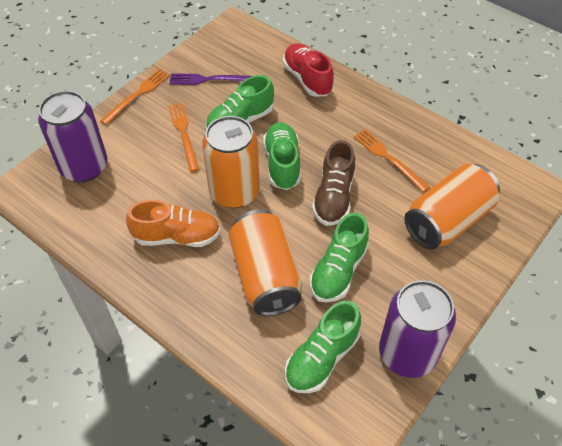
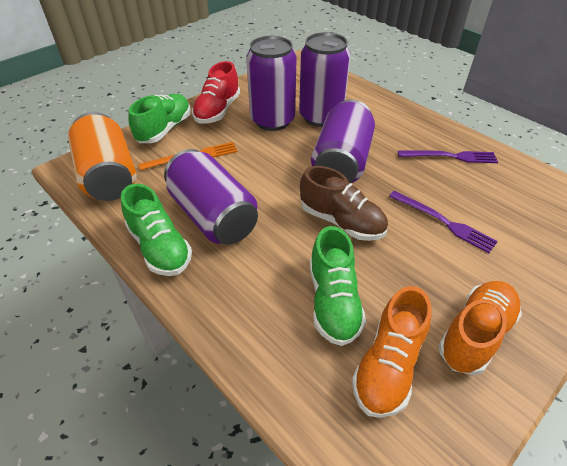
green shoe: [205,75,274,129] [263,122,301,190] [285,301,361,393] [309,213,369,302] = 4 -> [121,184,192,276] [128,94,191,143] [310,226,366,346] = 3
orange can: [202,116,260,208] [229,210,302,316] [404,164,500,249] = 3 -> [68,112,136,201] = 1
orange fork: [100,69,170,125] [168,103,200,172] [354,129,430,192] = 3 -> [139,142,237,170] = 1
orange shoe: [126,200,220,247] = 1 -> [352,286,432,418] [439,281,522,375] = 2
purple can: [38,91,108,182] [379,280,456,378] = 2 -> [164,149,258,245] [246,36,297,131] [299,32,351,127] [311,99,375,183] = 4
purple fork: [169,73,252,85] = 1 -> [389,191,498,253] [398,150,498,163] = 2

